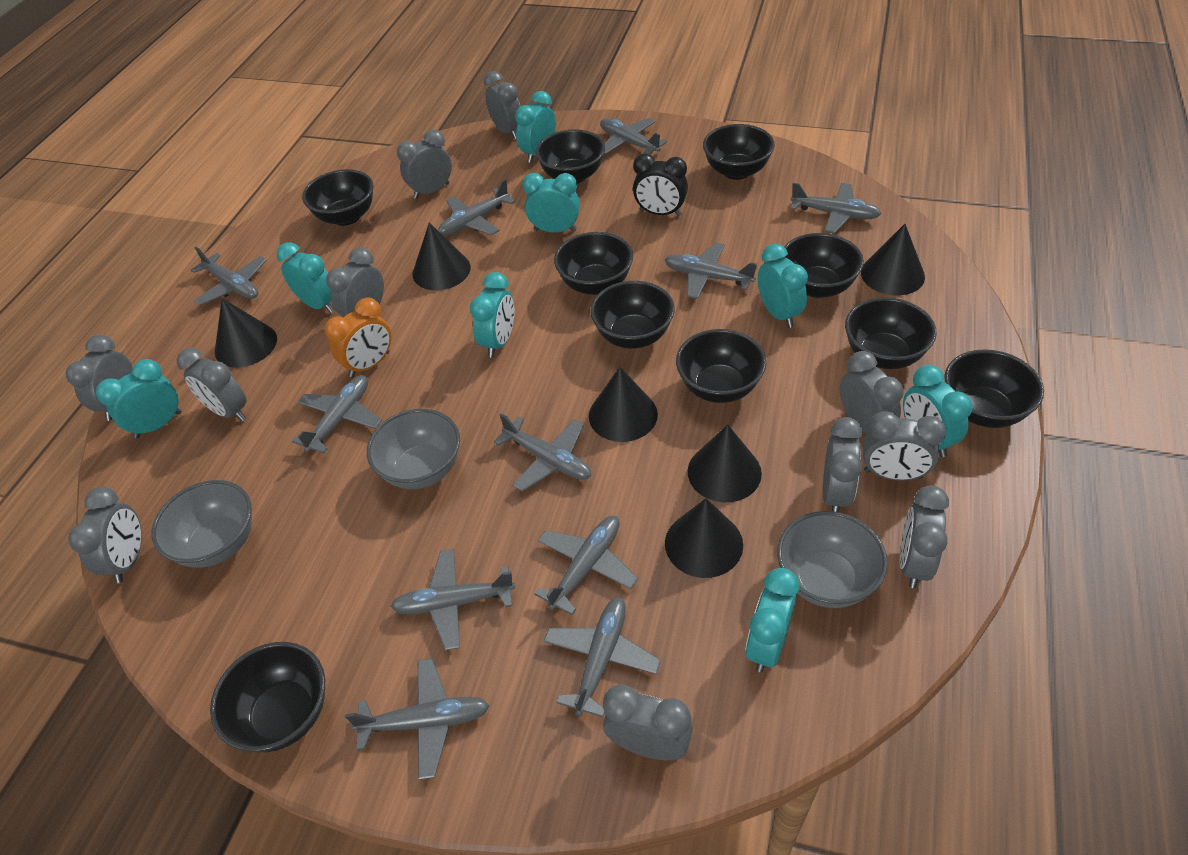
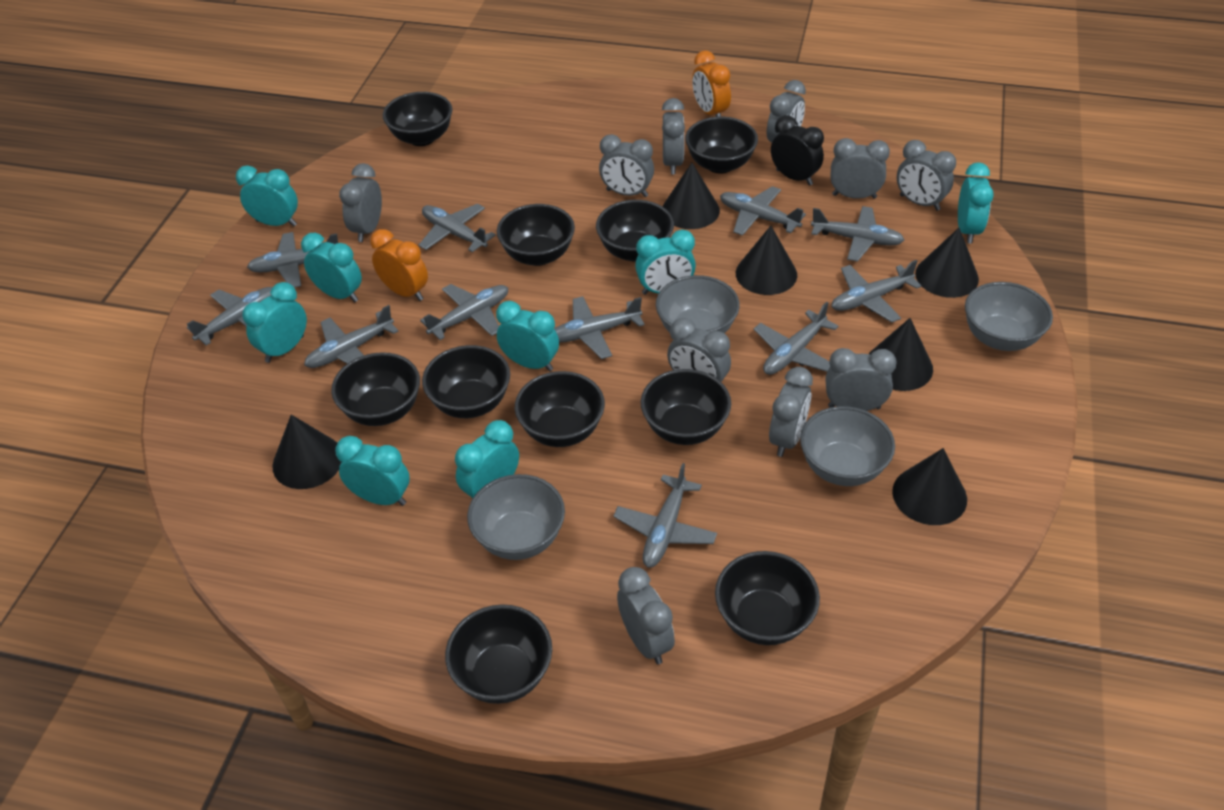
grey bowl: [152,480,252,568] [367,409,460,489] [777,511,888,608] = 3 -> [467,474,565,560] [656,275,740,333] [800,406,895,486] [965,282,1053,351] = 4
grey clock: [66,335,133,421] [68,487,142,583] [176,348,246,421] [326,248,384,317] [397,130,452,199] [484,71,521,139] [603,684,693,760] [823,417,863,512] [840,351,904,434] [863,411,946,481] [900,485,949,588] = 11 -> [339,163,382,242] [599,134,654,197] [617,567,675,664] [662,98,685,174] [667,318,731,382] [767,80,806,143] [769,367,813,457] [826,348,897,411] [830,138,890,199] [897,140,956,211] = 10
orange clock: [324,298,391,377] = 1 -> [370,229,428,301] [692,50,731,117] = 2

